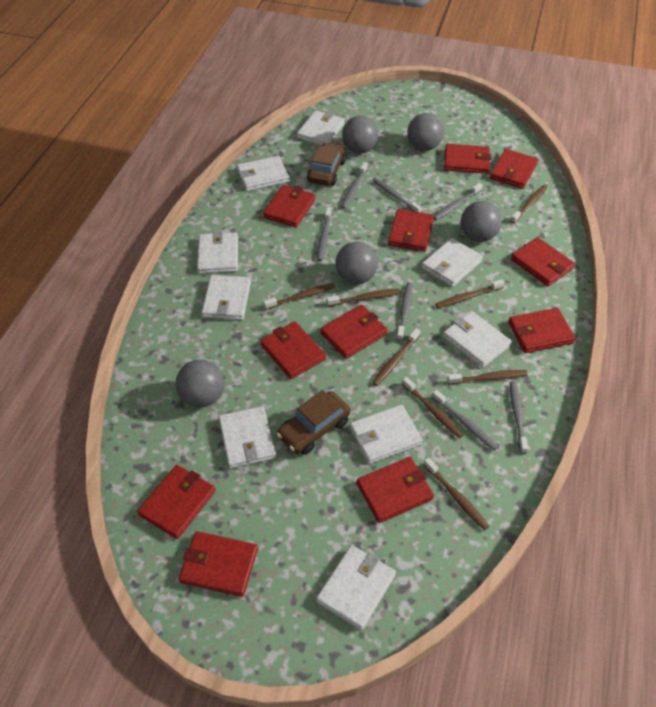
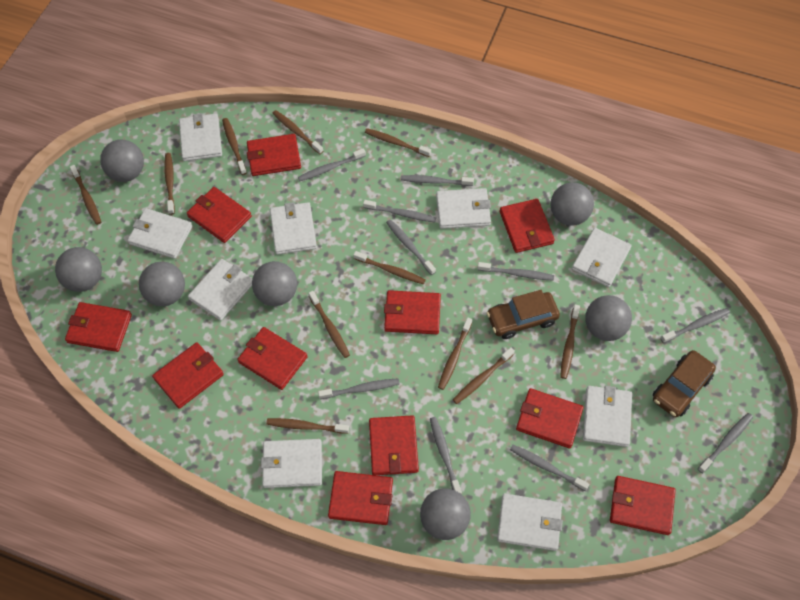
brown toothbrush: [263,283,335,310] [327,289,400,306] [372,328,420,386] [402,377,464,439] [424,458,489,530] [436,279,505,308] [447,370,528,384] [510,185,548,223] = 8 -> [70,165,101,225] [164,153,175,215] [222,118,247,175] [266,418,349,434] [272,110,323,154] [309,291,350,358] [353,251,426,285] [365,128,431,157] [438,318,472,390] [453,347,515,404] [560,305,580,379] = 11
grey ball: [176,359,224,407] [335,242,378,284] [342,116,378,154] [407,113,444,151] [461,201,502,242] = 5 -> [55,247,102,292] [100,140,144,182] [139,262,185,306] [252,261,297,306] [420,488,471,540] [550,182,594,226] [585,295,632,341] = 7
grey toothbrush: [317,207,332,261] [341,162,368,209] [372,177,422,212] [397,282,413,341] [432,390,498,451] [434,183,482,220] [510,381,528,454] = 7 -> [298,148,366,181] [318,379,400,399] [363,200,436,223] [386,219,436,275] [401,175,474,186] [430,417,462,494] [477,262,554,281] [510,444,589,491] [660,308,730,343] [698,413,753,473] = 10

